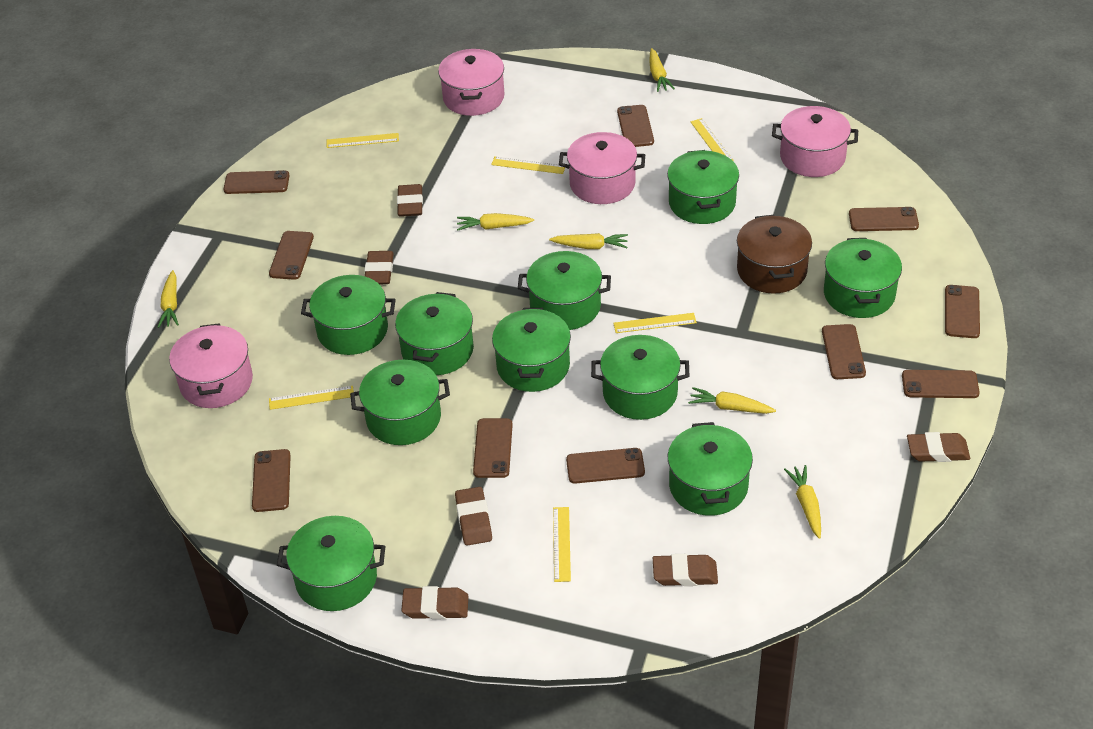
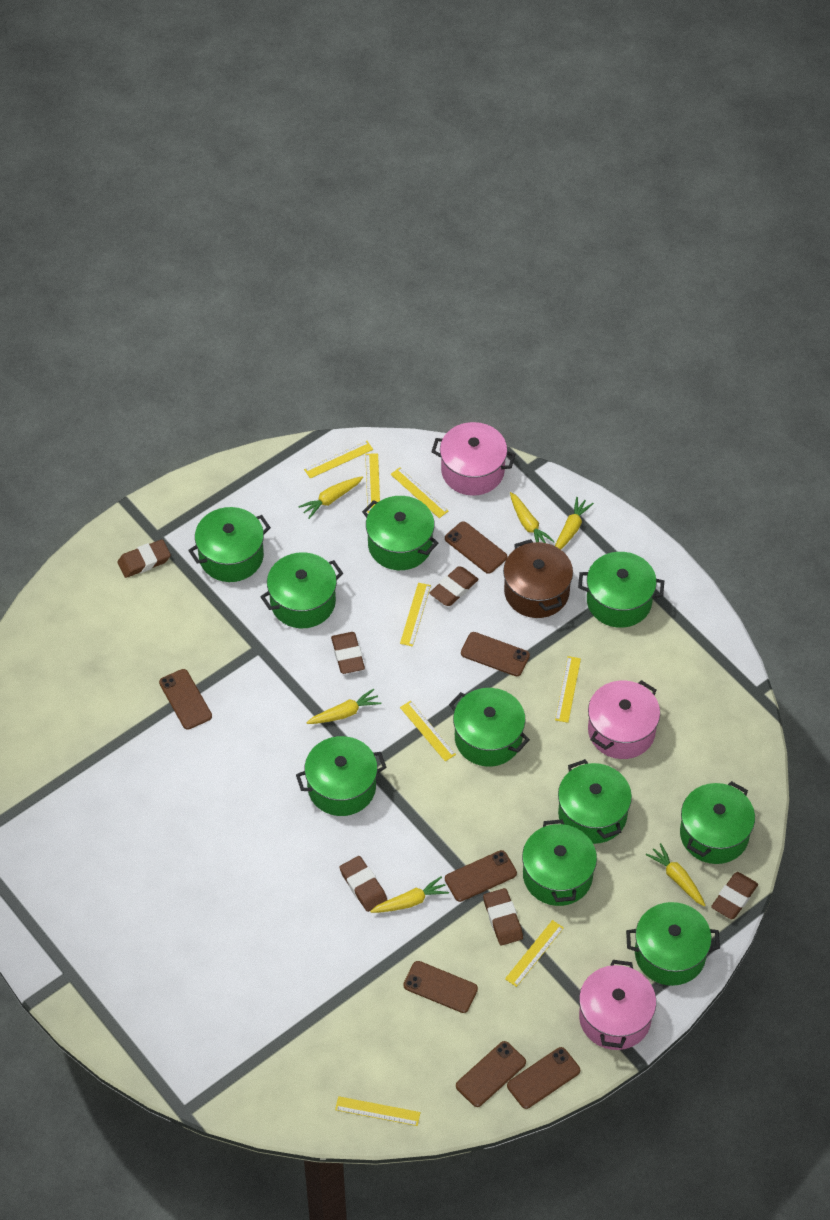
brown phone: [224,170,290,194] [252,449,291,512] [269,231,314,280] [473,418,513,478] [566,448,645,484] [617,105,654,147] [822,324,866,379] [849,207,919,231] [902,370,979,398] [945,285,980,338] = 10 -> [159,669,212,729] [403,961,478,1013] [445,521,507,574] [445,850,517,902] [456,1041,526,1107] [461,632,530,676] [507,1047,580,1109] = 7
pink pot: [169,323,253,408] [438,49,505,116] [559,132,645,204] [772,106,858,177] = 4 -> [432,422,516,496] [579,960,656,1050] [588,680,660,759] = 3
yellow ruler: [269,386,354,410] [327,133,399,148] [491,156,565,174] [553,507,571,582] [613,313,697,333] [690,118,734,161] = 6 -> [304,441,373,478] [335,1096,421,1126] [365,453,380,513] [390,467,449,518] [400,583,431,647] [400,701,456,761] [505,920,564,987] [555,656,581,723] = 8

